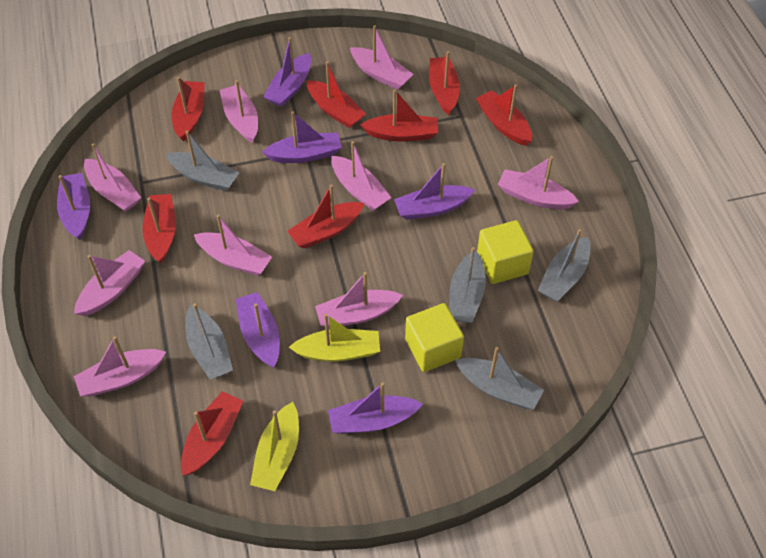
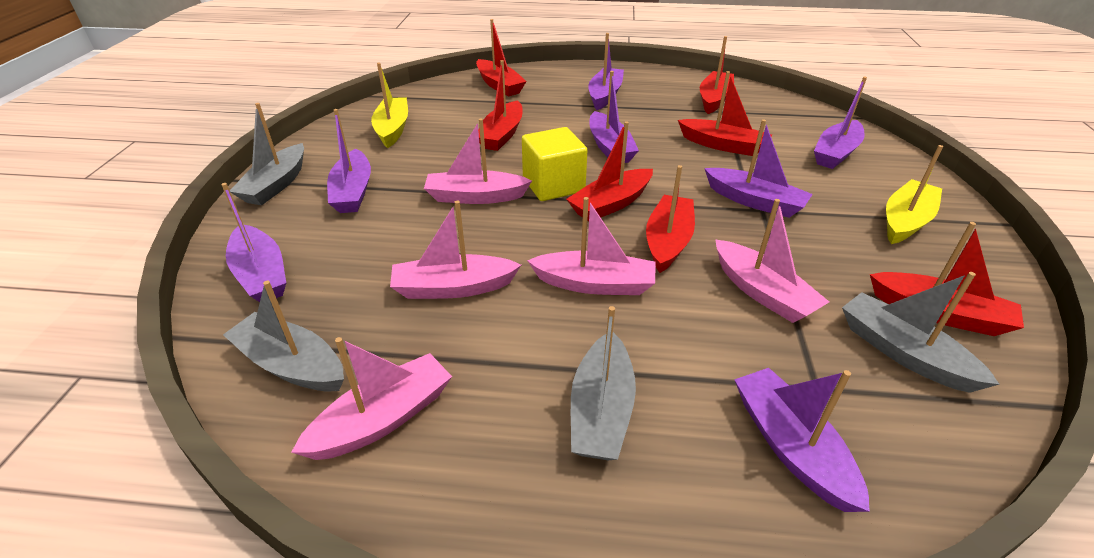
grey boat: [165,130,239,191] [185,303,233,380] [449,247,486,323] [455,347,544,409] [538,229,591,301] = 5 -> [223,281,344,391] [230,103,304,205] [571,306,636,460] [842,272,1000,393] = 4
pink boat: [74,250,145,316] [74,336,166,396] [84,143,141,212] [194,214,272,276] [219,80,258,143] [315,272,403,328] [331,141,392,211] [350,25,414,90] [498,156,579,209] = 9 -> [291,337,452,460] [390,201,521,299] [424,119,532,204] [527,197,655,295] [715,199,829,323] = 5
purple boat: [57,173,90,240] [235,292,280,368] [262,111,342,163] [263,37,311,107] [328,382,423,434] [394,163,475,220] = 6 -> [221,183,286,302] [327,109,371,213] [588,33,624,110] [589,71,639,163] [704,119,813,218] [734,368,870,512] [814,77,867,169] = 7
red boat: [142,194,176,263] [172,77,205,141] [181,391,243,476] [287,184,364,249] [307,61,366,128] [360,89,438,141] [429,51,460,115] [476,84,532,146] = 8 -> [476,19,527,96] [478,60,523,151] [566,121,653,221] [646,165,695,273] [678,71,772,156] [700,36,734,114] [870,222,1024,336] = 7
yellow cube: [405,303,464,372] [477,220,534,284] = 2 -> [522,127,587,201] = 1

